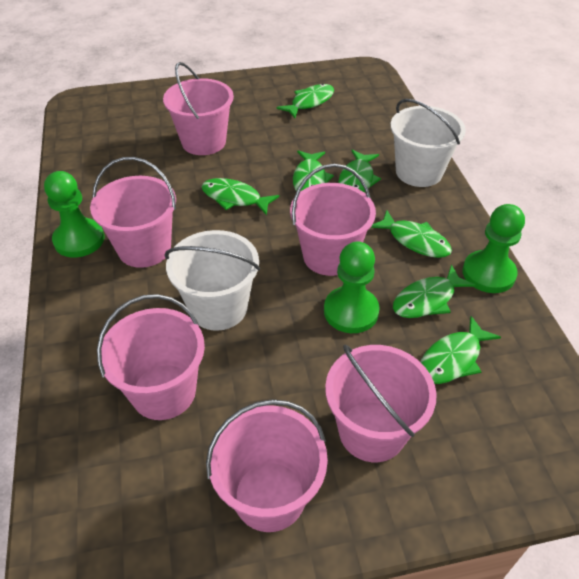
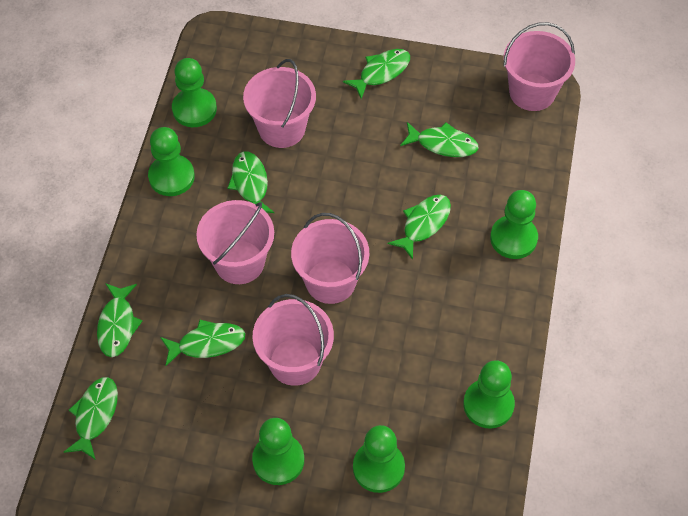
green pawn: [44,171,104,258] [324,242,380,333] [463,204,525,293] = 3 -> [148,127,195,196] [172,58,217,127] [252,418,304,485] [353,425,405,493] [463,360,515,429] [490,190,538,259] = 6
pink bucket: [90,157,176,268] [97,294,205,420] [163,62,234,155] [206,399,328,532] [290,164,376,276] [325,345,437,462] = 6 -> [196,200,274,284] [243,59,316,148] [253,294,334,386] [291,213,369,304] [503,22,575,111] = 5
white bucket: [164,230,260,331] [391,99,466,187] = 2 -> none = 0

